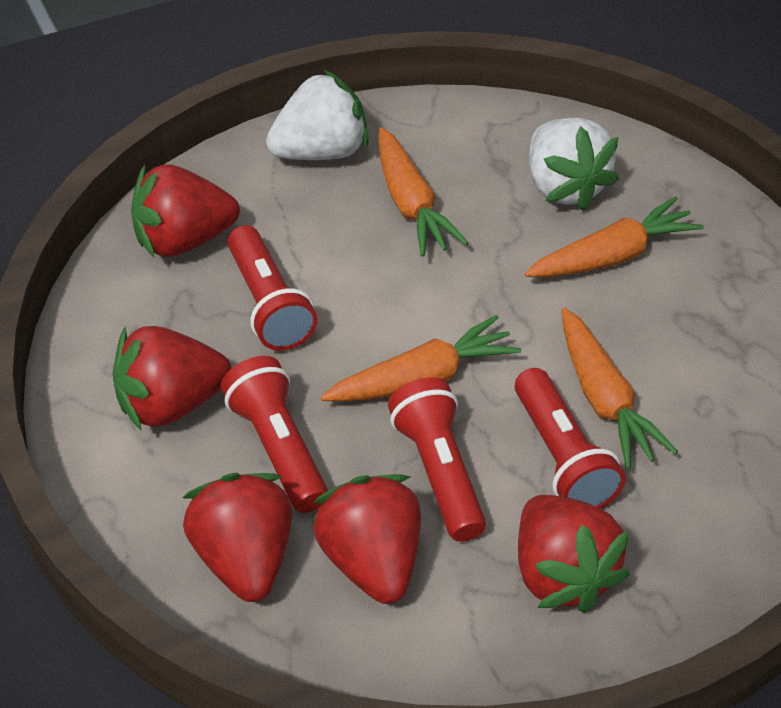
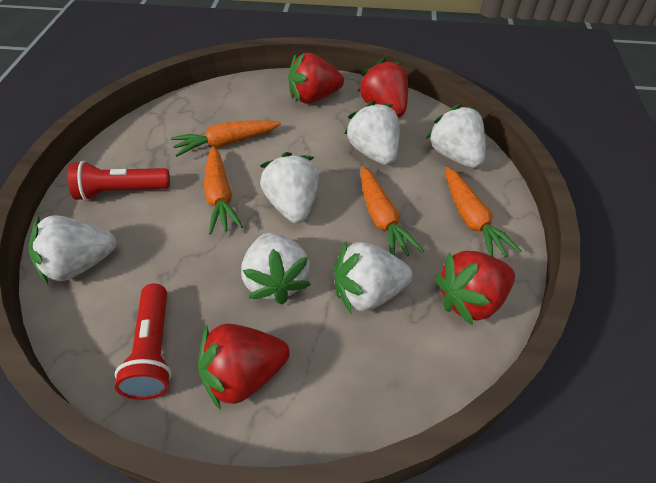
red flashlight: [221,356,328,513] [228,225,317,351] [388,377,486,542] [515,368,625,509] = 4 -> [68,161,170,201] [115,284,172,400] = 2
red strawberry: [113,326,232,431] [131,164,240,258] [183,473,292,602] [311,474,421,604] [518,495,630,613] = 5 -> [198,324,290,410] [288,53,344,104] [357,58,408,117] [435,251,515,326] = 4
white strawberry: [266,70,369,160] [529,118,619,211] = 2 -> [28,215,116,284] [241,232,311,305] [260,152,319,223] [334,241,413,315] [345,101,399,165] [426,104,485,168] = 6

